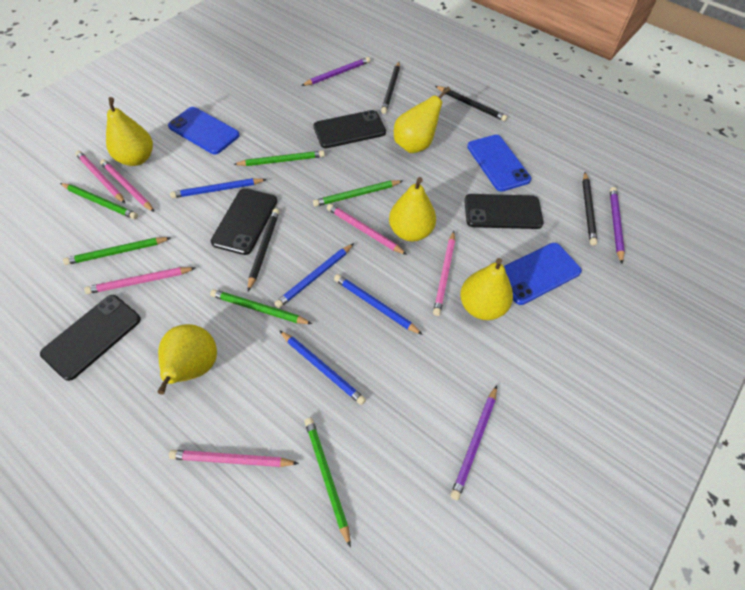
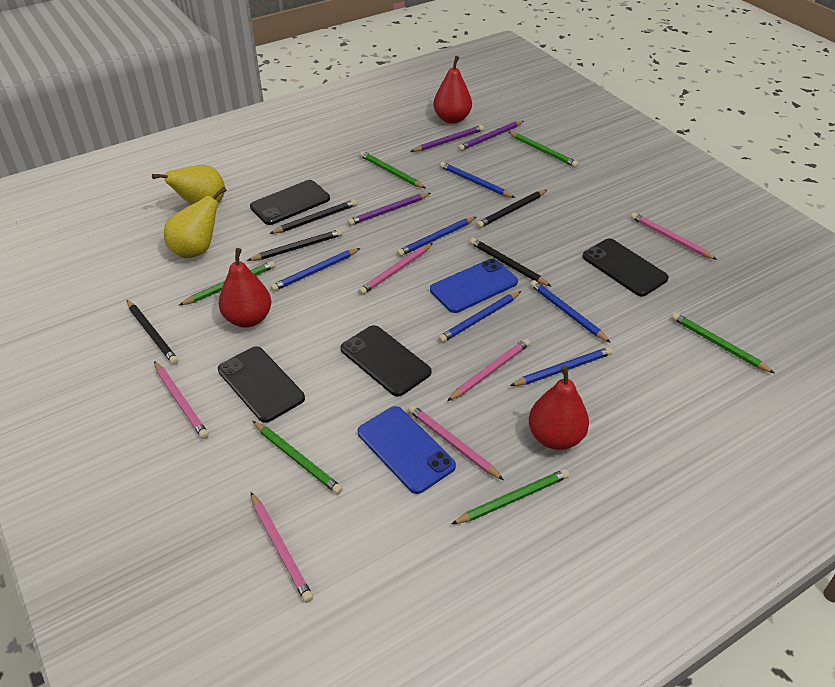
black pencil: [248,209,279,291] [381,62,400,114] [435,86,507,121] [582,172,597,245] = 4 -> [127,300,179,365] [247,229,343,261] [269,199,357,234] [470,238,552,287] [476,190,547,228] = 5
blue pencil: [170,178,267,198] [274,243,354,308] [279,330,366,405] [334,274,423,335] = 4 -> [270,248,360,291] [397,217,476,257] [438,291,521,343] [440,162,515,198] [510,347,613,386] [530,280,611,343] = 6
blue phone: [168,107,240,154] [467,135,531,192] [504,243,582,305] = 3 -> [358,406,456,494] [430,258,518,313] = 2
red pear: none = 0 -> [219,248,271,328] [433,56,472,124] [529,365,589,450] = 3
yellow pear: [106,97,153,166] [157,324,217,395] [389,177,436,241] [394,87,450,153] [460,258,513,320] = 5 -> [152,165,225,205] [164,187,227,258] = 2

